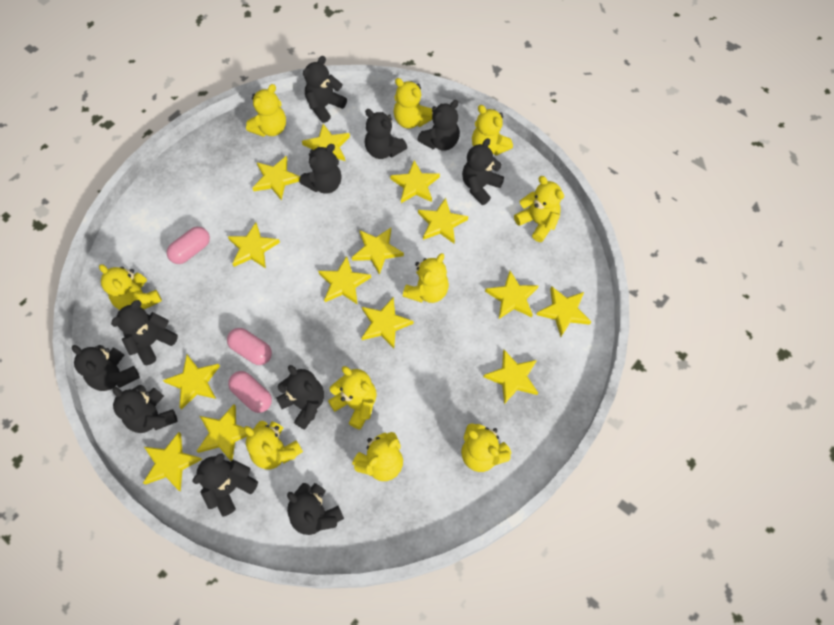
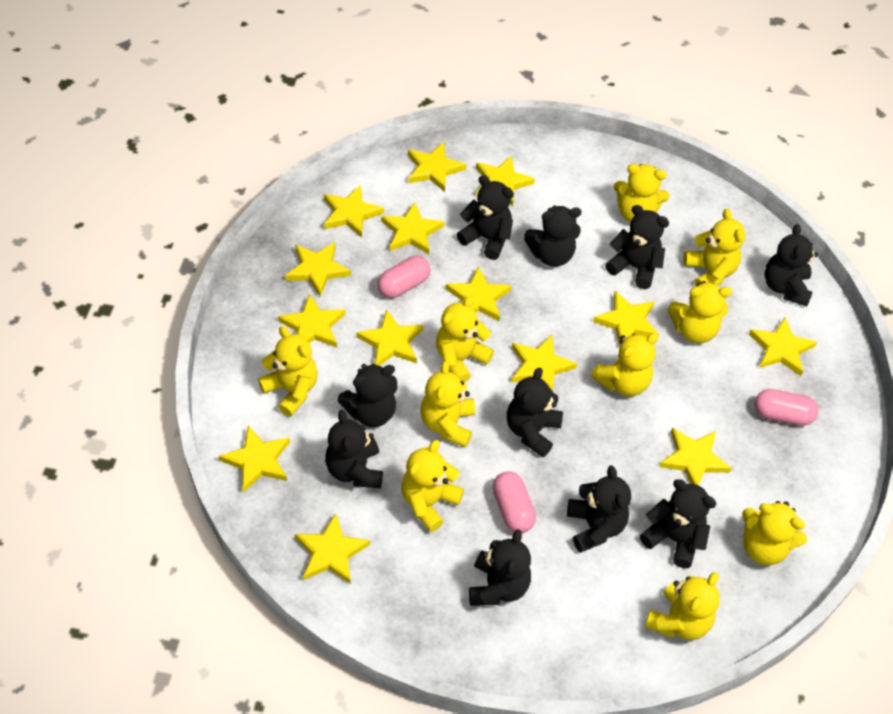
black teddy bear: [72,345,140,391] [111,300,178,366] [112,385,177,433] [192,453,258,516] [276,365,324,430] [287,483,344,535] [299,144,342,194] [303,56,347,123] [365,109,407,159] [417,100,460,150] [462,138,504,205] = 11 -> [325,410,383,488] [338,363,397,427] [456,175,514,260] [469,529,531,606] [507,367,563,457] [524,205,582,267] [567,465,631,553] [605,205,669,289] [640,479,717,568] [764,224,818,306] = 10

